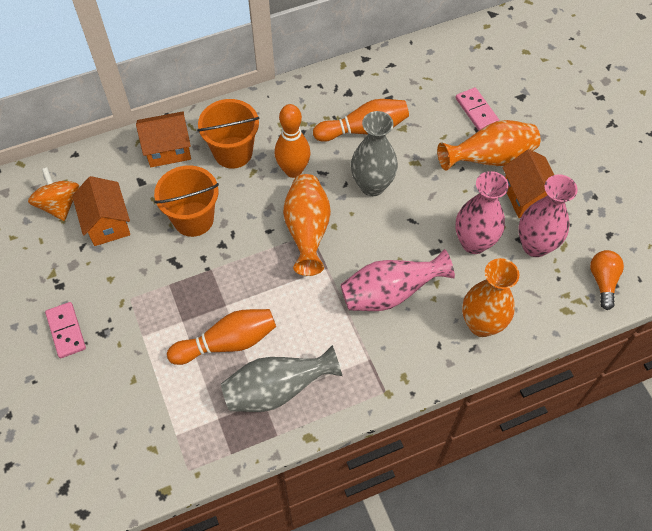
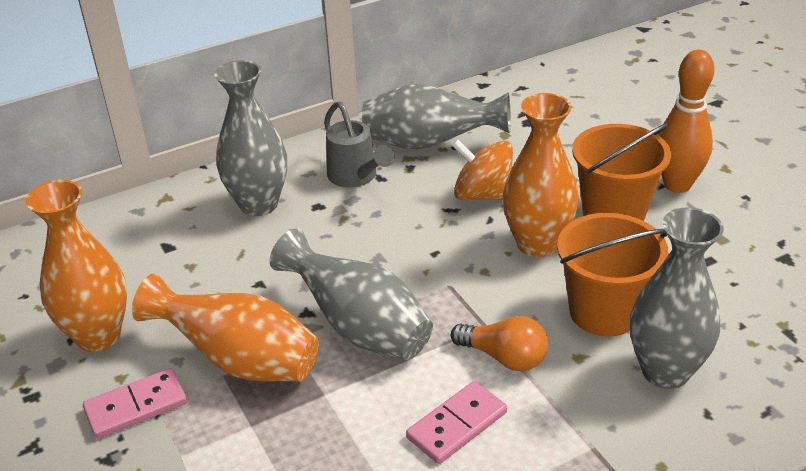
grey vase: [221,345,342,412] [351,111,398,196] = 2 -> [214,60,287,216] [270,228,433,360] [362,84,511,149] [630,207,724,389] = 4
grey watering can: none = 0 -> [324,101,394,188] = 1
orange bowling pin: [167,309,276,365] [275,104,311,178] [313,99,409,142] = 3 -> [658,50,714,193] = 1
orange house: [72,176,130,246] [136,111,191,167] [503,149,554,218] = 3 -> none = 0
pink vase: [340,249,455,311] [455,171,509,254] [518,174,578,257] = 3 -> none = 0

